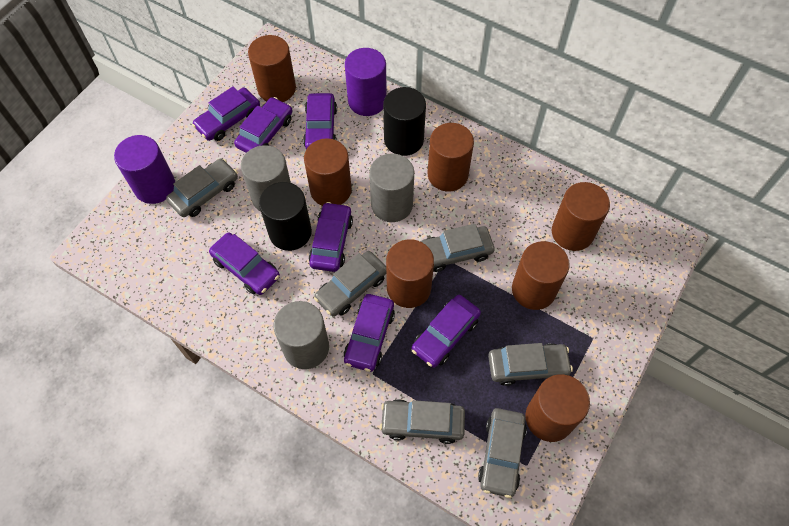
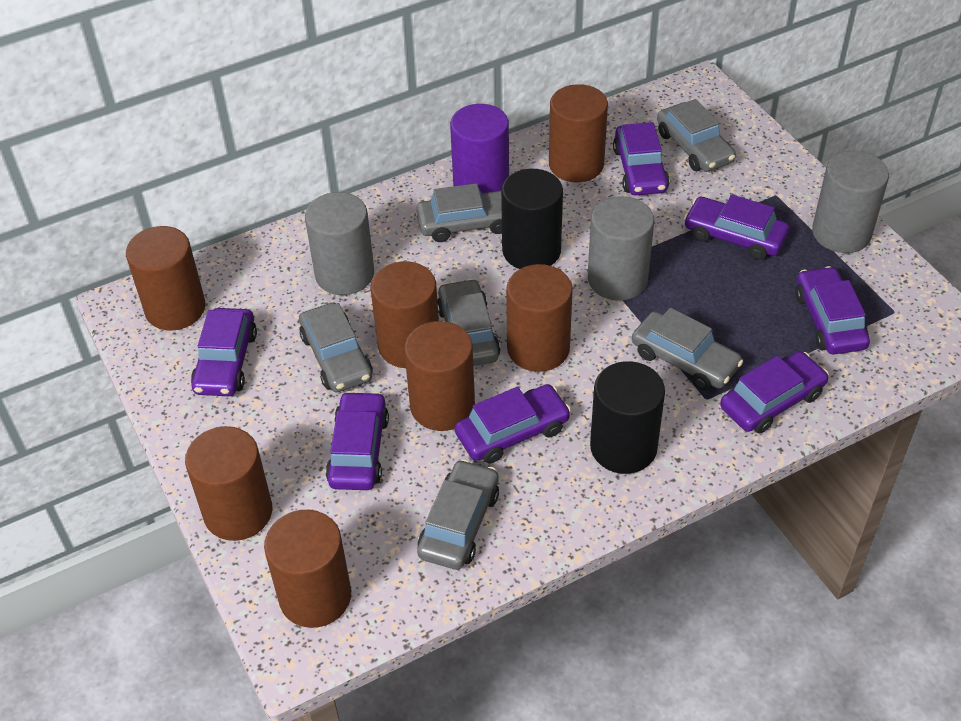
purple cylinder: [114,135,175,204] [345,48,387,116] = 2 -> [450,104,509,193] = 1

